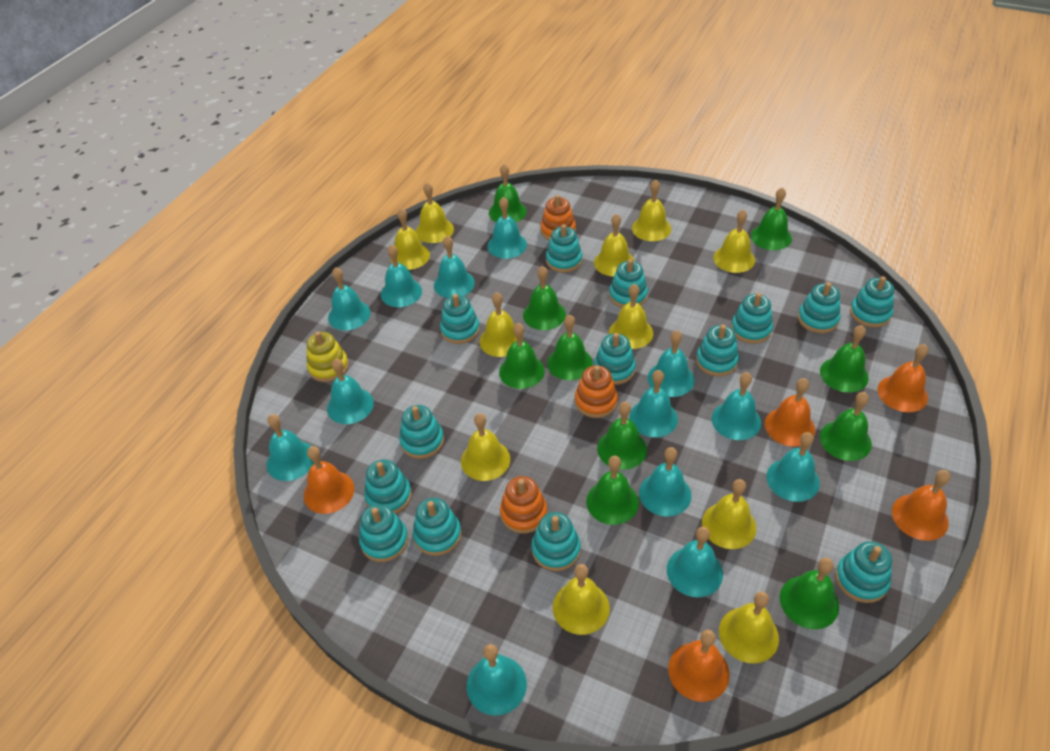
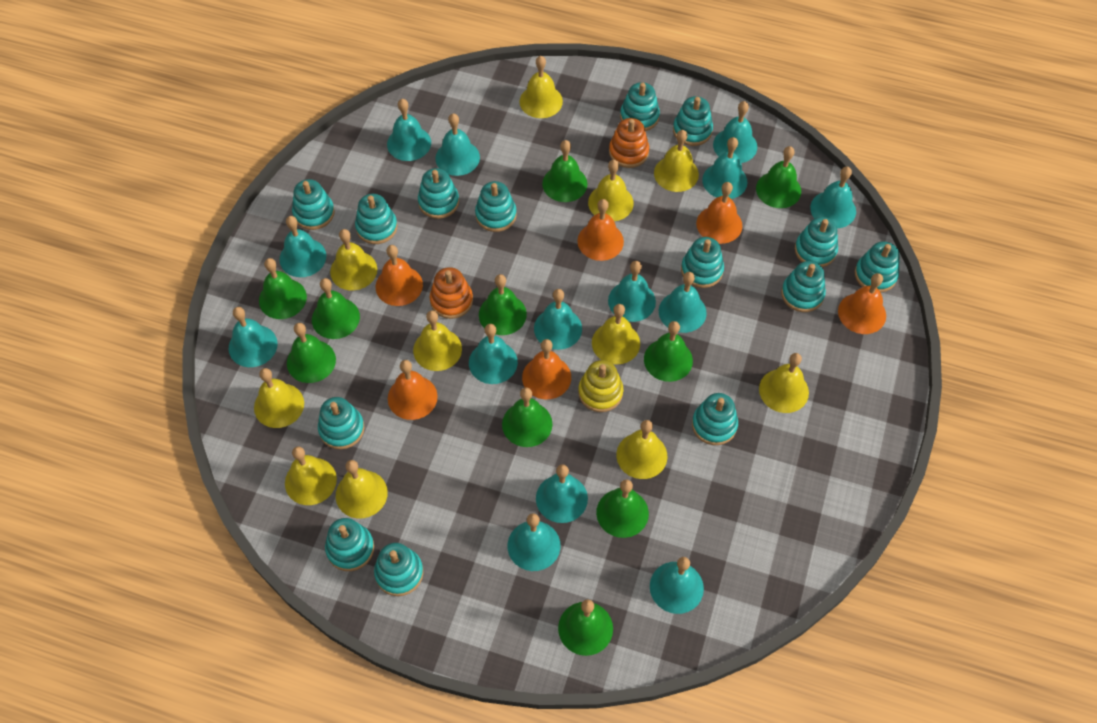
orange bell: [304,446,354,514] [668,630,730,702] [765,378,815,447] [878,344,928,412] [892,470,951,541] = 5 -> [376,245,423,306] [388,360,438,420] [522,339,571,399] [577,199,624,261] [696,182,742,244] [838,273,886,334] = 6
orange stacking toy: [500,476,547,534] [541,195,576,240] [575,365,618,418] = 3 -> [430,267,473,319] [609,118,649,168] = 2
turquoise bell: [266,414,314,481] [327,358,374,424] [328,267,370,330] [381,244,422,307] [434,236,475,298] [467,644,527,716] [487,197,527,259] [629,370,678,437] [639,447,692,517] [648,330,694,397] [667,527,723,598] [712,372,761,440] [766,432,820,502] = 13 -> [229,307,278,367] [280,216,326,277] [387,99,431,161] [435,113,480,176] [469,324,518,384] [507,513,561,571] [534,289,582,350] [536,464,588,523] [608,261,656,322] [650,557,704,614] [659,272,707,333] [702,137,747,199] [713,101,757,163] [810,167,856,228] = 14

